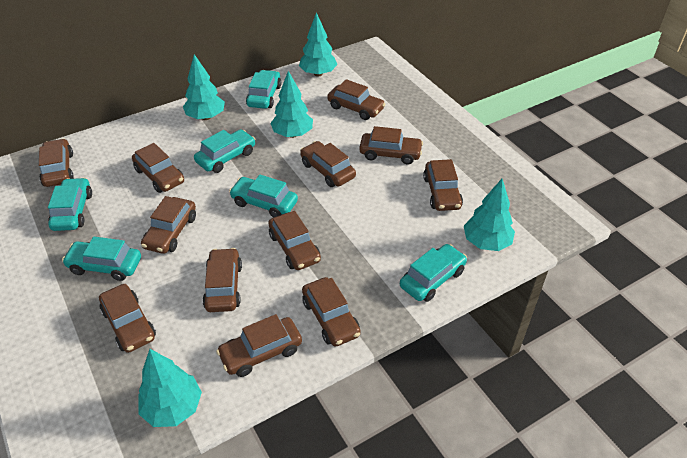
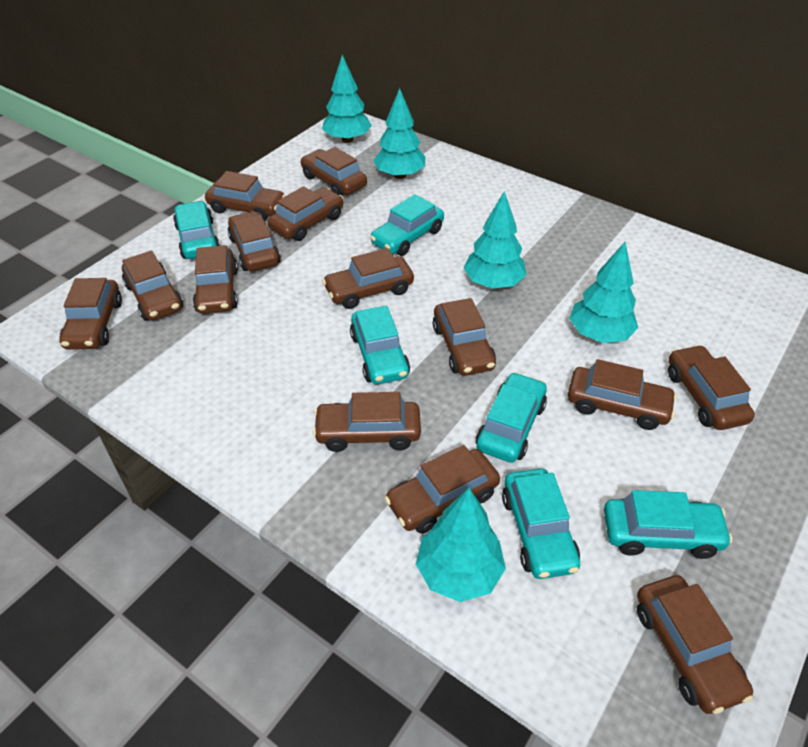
brown car: [39,139,74,187] [99,284,156,353] [132,143,184,193] [141,196,196,254] [203,248,242,312] [216,314,302,377] [268,211,321,270] [300,141,356,187] [302,277,361,347] [327,79,385,120] [359,126,423,164] [423,159,463,211] = 12 -> [59,278,122,350] [122,250,183,321] [193,245,238,314] [205,171,285,221] [227,211,281,271] [268,186,344,241] [300,147,367,196] [313,392,421,452] [322,248,414,309] [384,445,500,534] [433,298,496,376] [568,359,677,430] [637,575,753,714] [668,345,755,430] = 14

